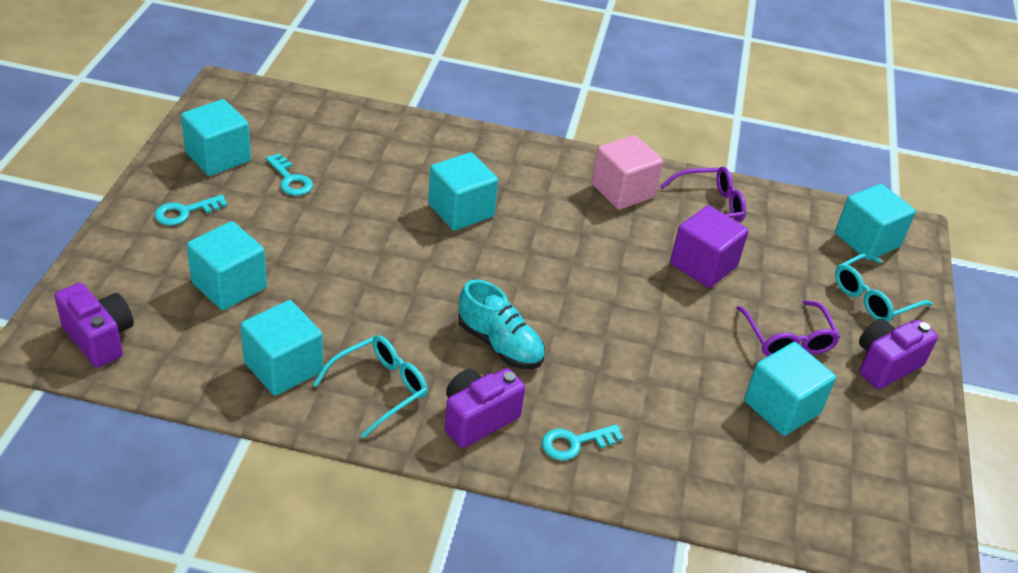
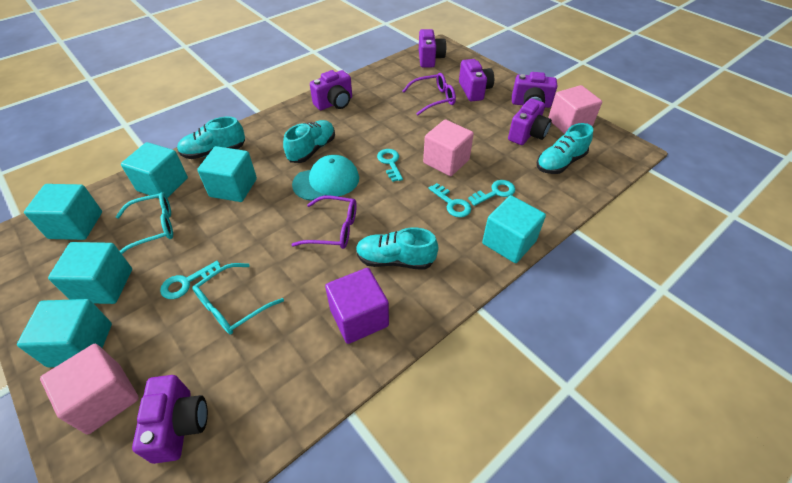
pink cube: [592,135,663,210] = 1 -> [40,344,139,435] [423,120,474,176] [548,85,602,134] = 3
purple camera: [55,283,134,368] [445,368,525,448] [859,319,938,389] = 3 -> [132,375,208,464] [310,70,352,110] [419,29,446,68] [459,59,494,102] [508,98,552,145] [512,72,557,108] = 6
turquoise cap: none = 0 -> [292,155,359,201] = 1
turquoise key: [154,195,227,226] [266,154,313,196] [542,424,623,460] = 3 -> [160,261,221,299] [377,149,403,182] [428,183,471,217] [468,180,515,206] = 4
turquoise shoe: [458,279,545,369] = 1 -> [177,117,245,159] [283,120,335,163] [356,227,438,270] [537,123,593,174] = 4

